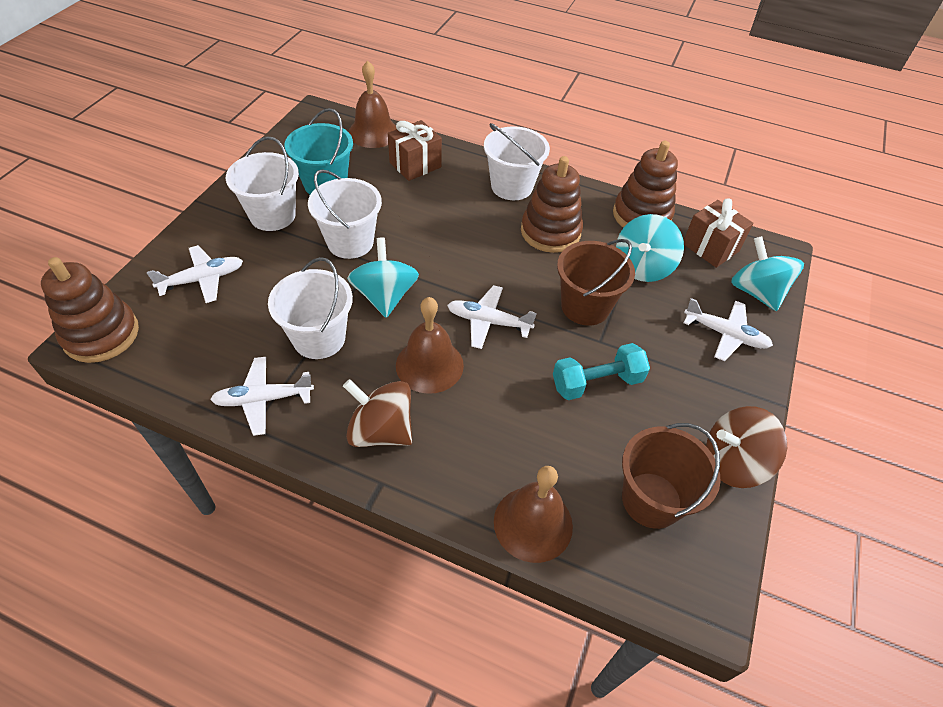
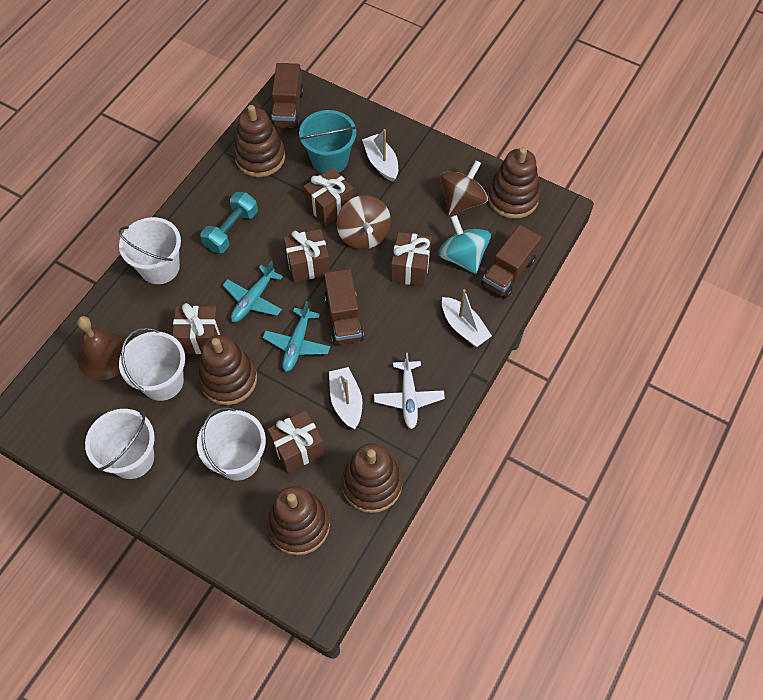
brown bell: [349,60,397,148] [396,297,464,394] [494,466,573,563] = 3 -> [77,316,128,380] = 1
brown bucket: [557,239,635,326] [622,423,721,529] = 2 -> none = 0
brown gift: [388,120,442,181] [684,198,754,268] = 2 -> [172,303,221,354] [267,410,325,473] [284,229,330,282] [303,168,353,226] [391,232,432,287] = 5
brown stacking toy: [41,257,139,363] [521,156,583,253] [613,141,678,228] = 3 -> [198,335,257,405] [234,105,285,177] [267,486,330,555] [341,443,403,513] [487,147,540,219] = 5
brown truck: none = 0 -> [271,63,304,128] [324,269,364,345] [481,224,542,298] = 3
turquoise plane: none = 0 -> [223,261,283,322] [263,301,330,372] = 2
turquoise spinning top: [347,238,419,318] [616,214,684,282] [731,236,804,311] = 3 -> [438,215,491,274] = 1
white boat: none = 0 -> [329,367,362,429] [362,129,398,182] [442,289,492,347] = 3
white plane: [147,245,243,303] [210,357,314,436] [447,285,537,349] [684,298,773,361] = 4 -> [374,353,445,429] = 1

